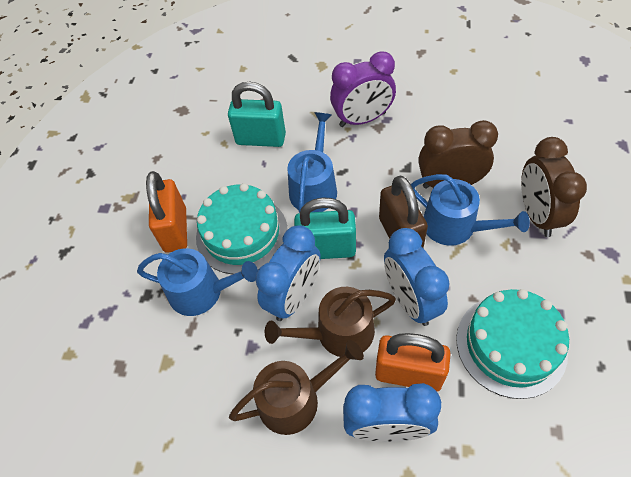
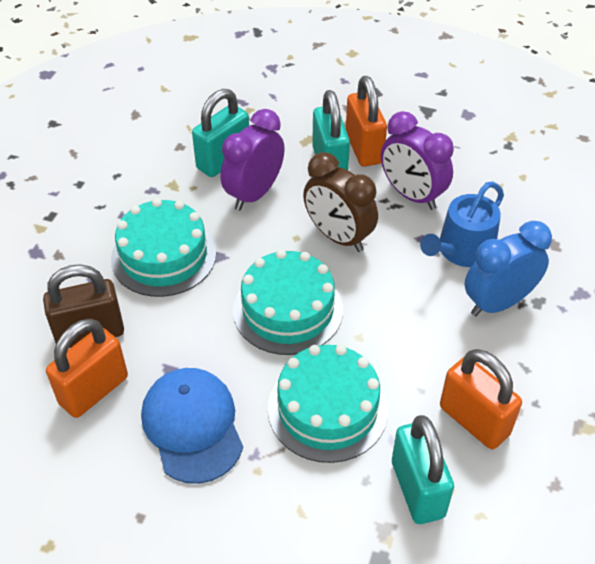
blue cap: none = 0 -> [141,368,243,484] = 1
blue clock: [255,225,320,321] [343,383,441,442] [384,228,449,326] = 3 -> [464,221,552,316] = 1
blue watering can: [137,248,258,316] [287,112,337,213] [411,174,530,246] = 3 -> [420,181,504,267] = 1
brown clock: [418,120,498,189] [521,137,587,237] = 2 -> [303,152,378,252] = 1
brown watering can: [229,340,364,435] [265,287,396,357] = 2 -> none = 0
orange padlock: [146,171,187,253] [375,333,451,392] = 2 -> [46,319,128,418] [346,76,387,167] [440,349,522,449] = 3
purple clock: [330,51,396,127] = 1 -> [221,109,285,211] [381,111,454,210] = 2
turquoise cake: [196,183,288,274] [456,289,569,399] = 2 -> [111,198,216,297] [233,249,343,355] [268,345,388,463] = 3
turquoise padlock: [228,82,286,147] [294,197,356,259] = 2 -> [192,89,249,177] [312,90,350,170] [392,415,454,524] = 3

